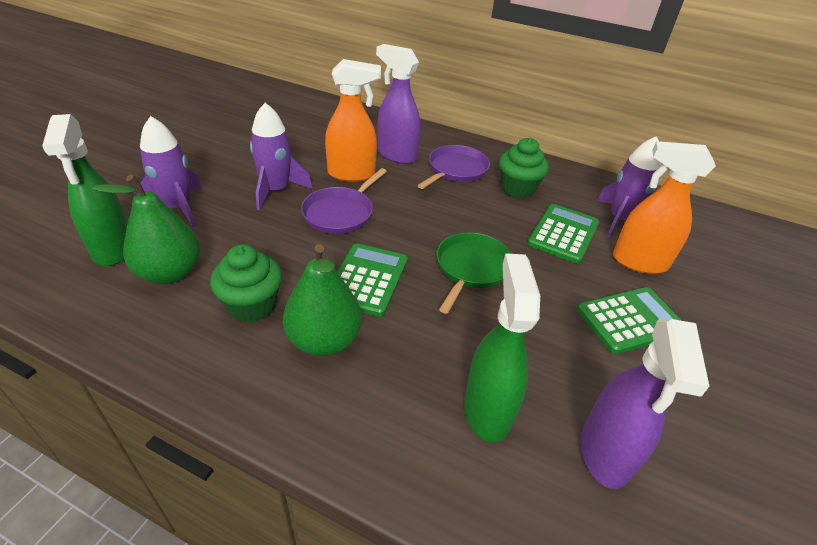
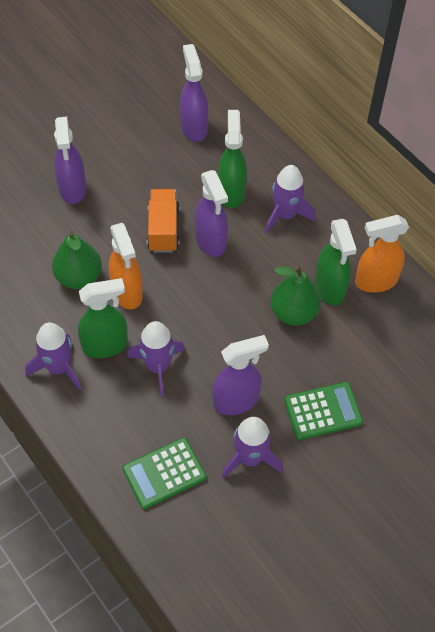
green calculator: [337,243,408,317] [527,204,599,264] [577,287,682,354] = 3 -> [122,438,206,509] [284,382,363,440] = 2
green cupcake: [210,244,282,323] [499,138,549,198] = 2 -> none = 0
green pan: [436,232,511,314] = 1 -> none = 0
green spray bottle: [42,114,128,266] [464,253,540,443] = 2 -> [78,278,128,358] [218,110,247,208] [315,219,357,305] = 3
orange truck: none = 0 -> [147,189,180,253] = 1
purple pan: [301,168,387,234] [418,145,490,189] = 2 -> none = 0
purple rocket: [134,116,202,227] [250,103,313,210] [597,136,662,237] = 3 -> [25,322,82,390] [127,321,185,397] [221,417,283,479] [265,165,316,234] = 4
purple spray bottle: [376,44,421,164] [581,318,709,489] = 2 -> [54,117,86,204] [180,44,208,142] [195,170,228,257] [213,335,269,415] = 4

